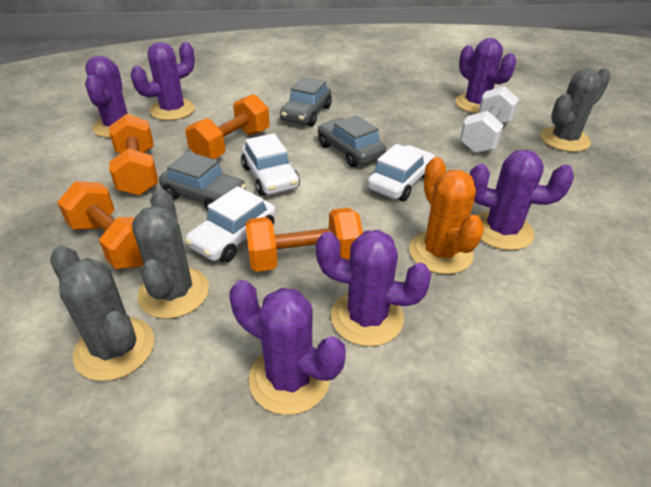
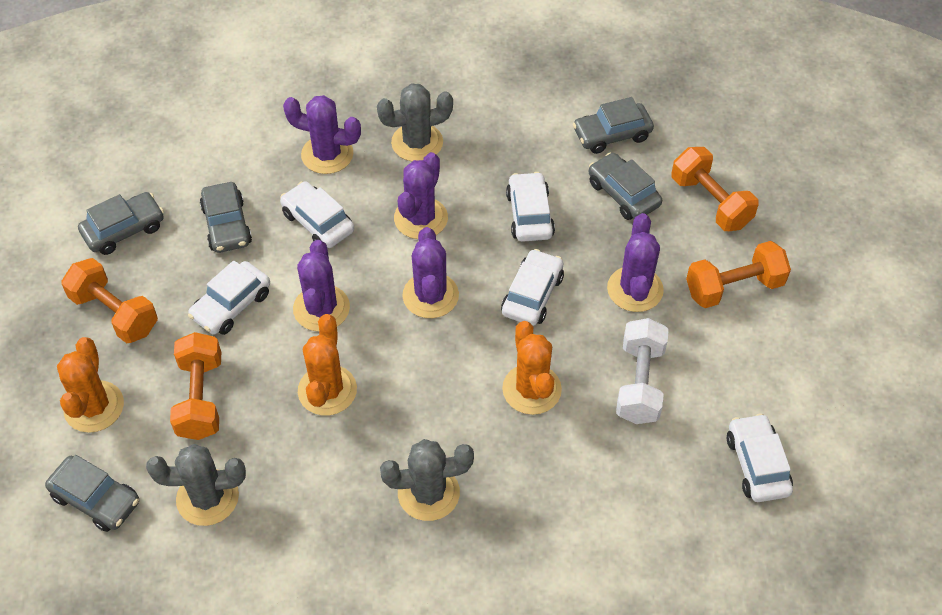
grey car: [159,152,246,210] [280,77,332,126] [318,115,386,168] = 3 -> [45,455,139,532] [78,192,164,255] [200,182,252,253] [573,97,654,154] [589,153,662,220] = 5
orange cactus: [409,157,484,274] = 1 -> [57,337,124,433] [298,314,357,416] [502,321,562,415] = 3
purple cactus: [85,56,139,138] [130,42,195,121] [229,280,346,415] [316,230,431,346] [455,38,516,114] [470,150,574,250] = 6 -> [283,95,361,174] [293,240,350,331] [394,152,448,239] [402,227,459,318] [607,213,664,312] = 5
white car: [185,186,276,263] [241,133,300,196] [367,144,435,201] = 3 -> [188,260,270,335] [280,181,354,248] [501,249,564,326] [506,172,555,242] [727,413,793,502] = 5

